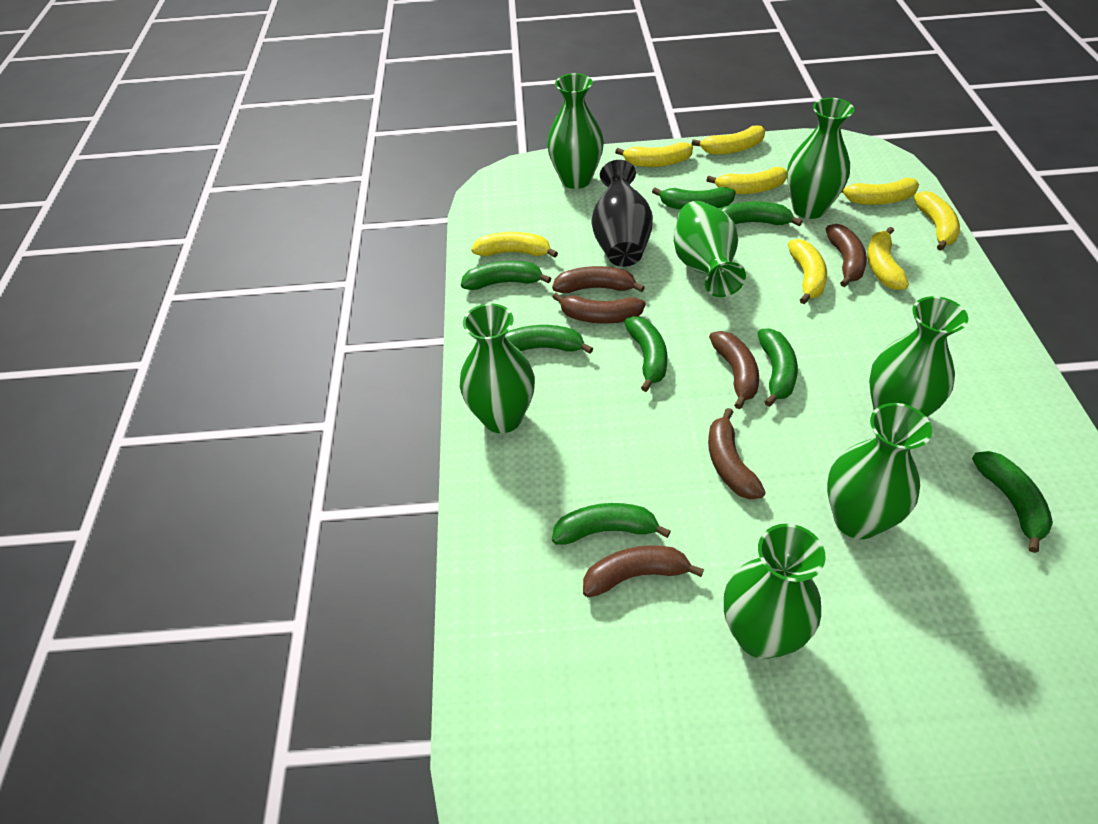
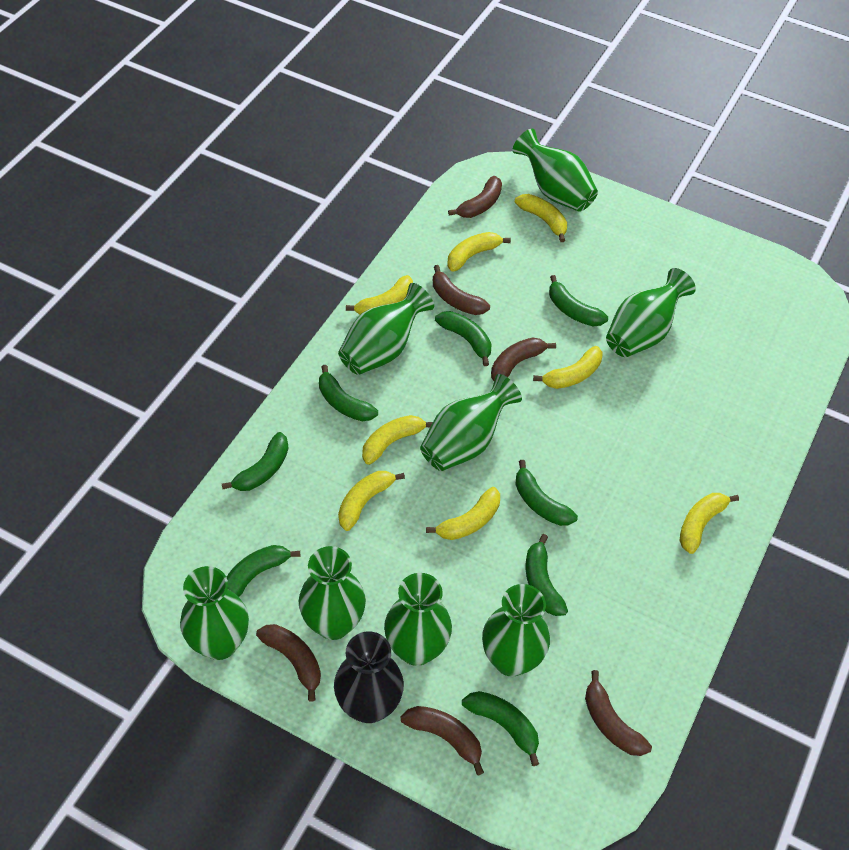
green vase: [460,303,535,433] [547,73,604,189] [674,201,746,297] [724,524,826,659] [787,98,855,219] [827,403,932,539] [869,296,968,417] = 7 -> [180,566,249,660] [299,546,366,640] [338,283,434,375] [384,573,452,666] [420,374,522,471] [482,584,550,677] [513,128,598,212] [606,268,696,357] = 8

